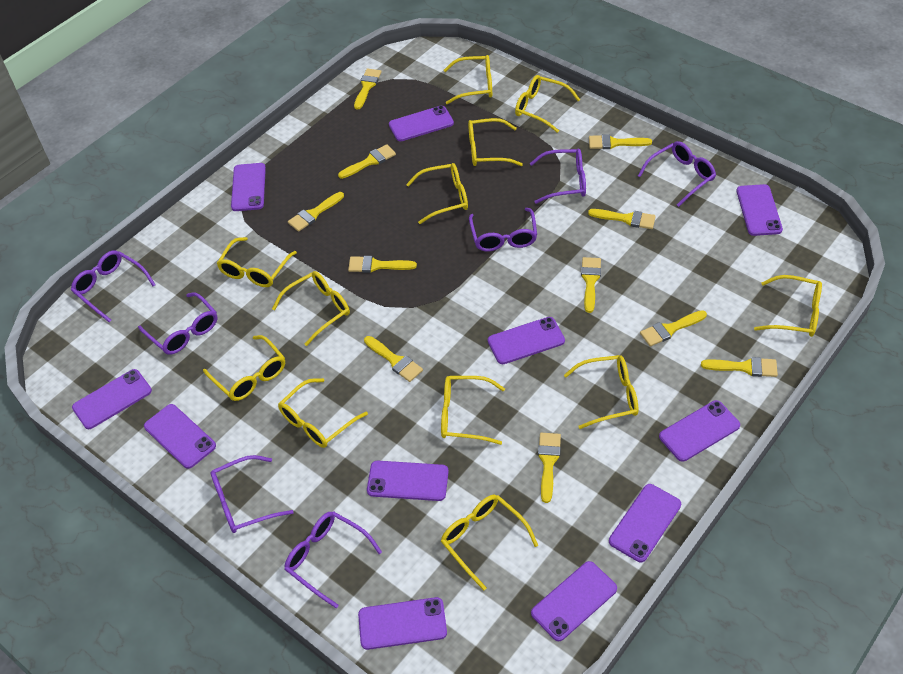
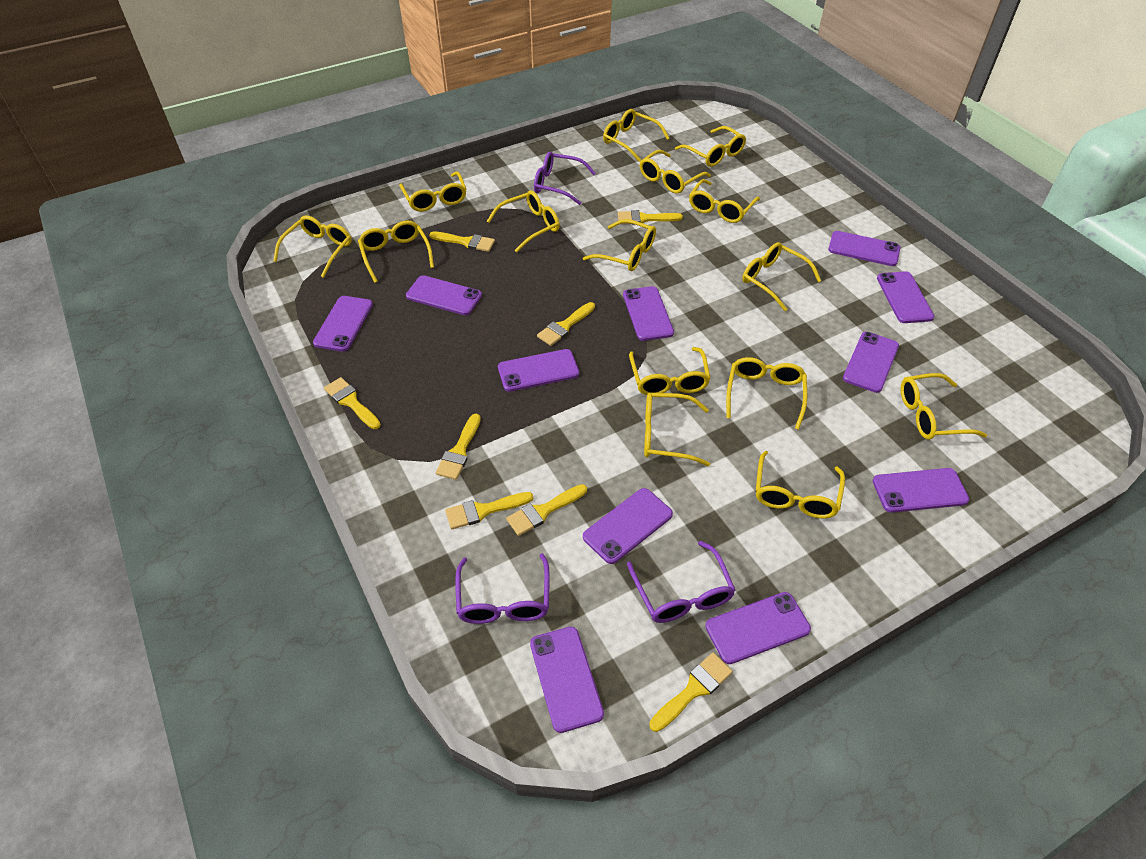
purple glasses: [71,250,156,322] [138,292,218,355] [211,455,294,533] [284,511,382,608] [469,208,537,251] [530,149,586,204] [638,141,716,207] = 7 -> [455,553,550,624] [534,151,596,205] [627,541,735,623] = 3
yellow brush: [288,192,344,232] [338,144,396,179] [348,256,417,273] [354,68,381,110] [364,336,423,382] [538,433,561,503] [581,257,601,313] [588,209,656,229] [589,134,652,149] [640,310,707,346] [701,357,778,377] = 11 -> [324,377,381,429] [429,232,495,252] [436,414,481,480] [445,492,533,529] [506,484,587,536] [537,302,595,346] [618,210,683,225] [649,652,733,732] = 8
yellow glasses: [203,335,285,401] [217,237,297,287] [272,271,350,346] [278,378,368,448] [406,163,468,224] [441,376,505,445] [441,495,538,590] [444,55,492,105] [468,118,523,166] [515,75,580,133] [564,355,639,429] [754,275,822,337] = 12 -> [273,215,352,278] [358,220,434,283] [399,172,466,212] [487,190,560,252] [583,219,656,271] [603,109,670,162] [629,347,711,395] [640,150,711,193] [644,393,710,466] [675,126,746,167] [689,179,760,223] [726,357,807,430] [742,242,821,311] [756,451,845,519] [900,373,987,440] = 15

